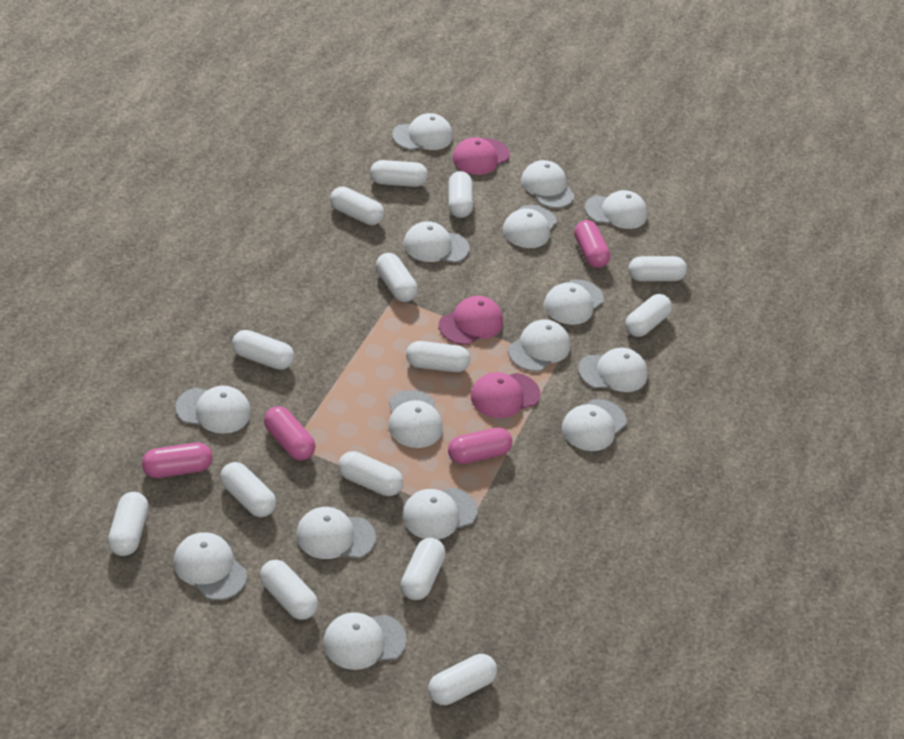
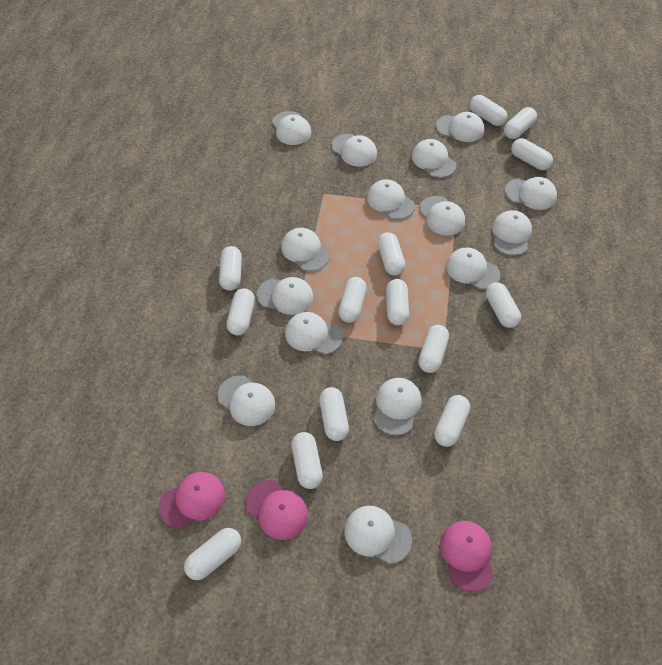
pink capsule: [142,442,213,478] [264,406,315,461] [448,427,512,464] [574,220,610,268] = 4 -> none = 0

